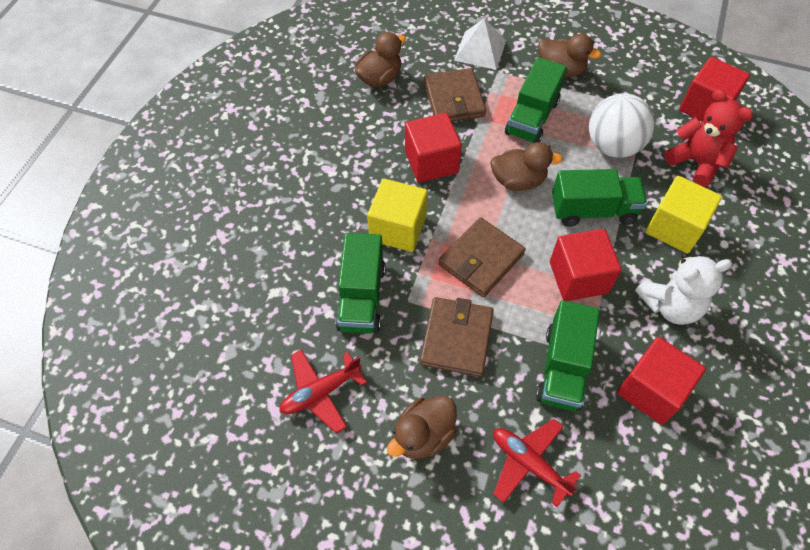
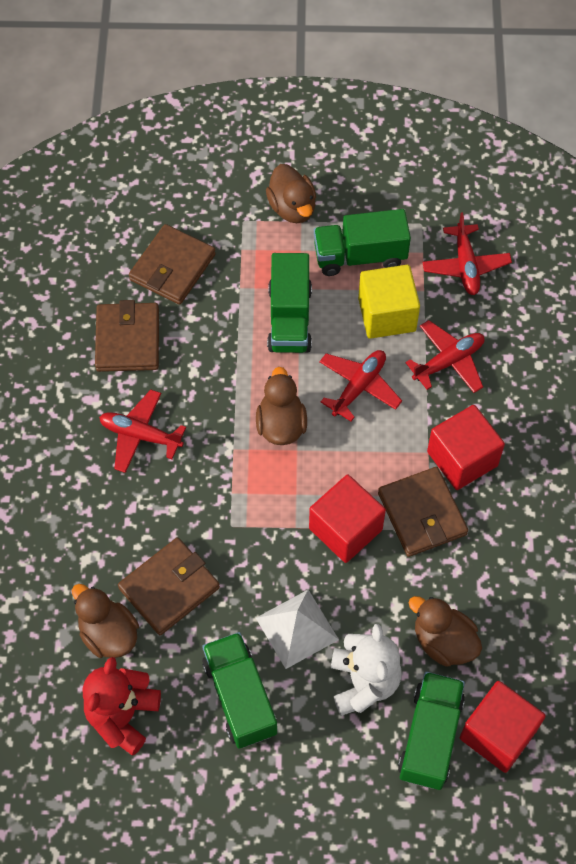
brown wallet: [420,297,494,377] [424,68,486,122] [439,217,526,297] = 3 -> [95,300,159,372] [118,537,220,635] [129,224,216,305] [378,467,468,557] = 4
red cube: [405,113,462,183] [550,229,622,301] [617,337,706,425] [679,57,750,122] = 4 -> [309,475,386,563] [427,405,505,490] [460,681,546,773] = 3
red plane: [280,349,367,433] [493,419,581,507] = 2 -> [99,390,186,473] [319,350,402,421] [405,320,485,393] [422,212,512,295] = 4
white ball: [589,93,655,158] = 1 -> none = 0
yellow cube: [367,179,428,252] [646,176,722,253] = 2 -> [358,265,420,339] = 1

